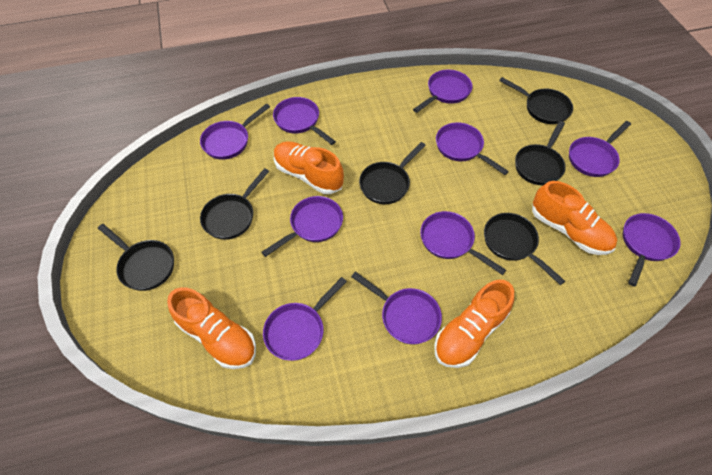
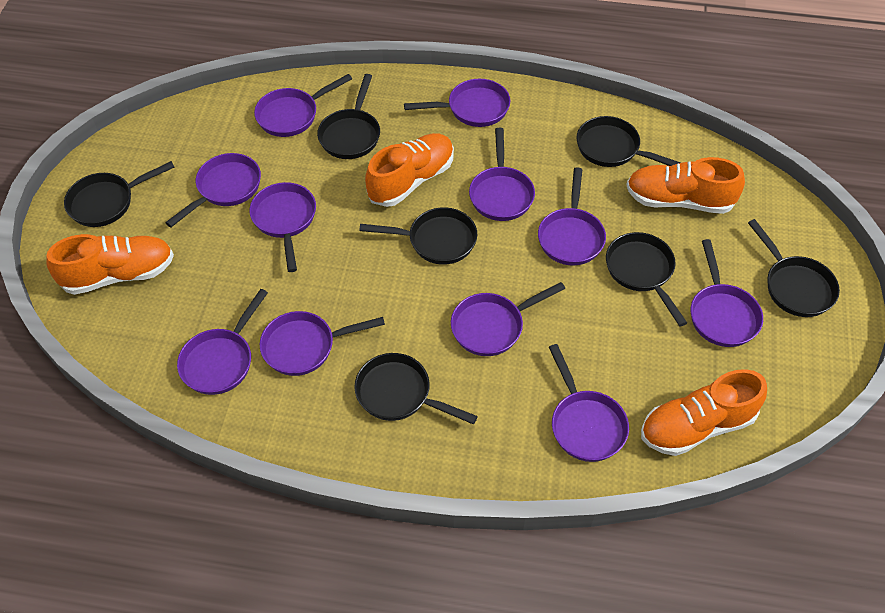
black pan: [98,224,174,291] [200,168,269,240] [359,142,426,204] [484,213,565,285] [499,77,573,124] [515,121,566,185] = 6 -> [64,161,174,227] [317,74,380,159] [354,353,478,424] [359,207,477,265] [577,116,681,167] [606,232,687,326] [748,219,840,317] = 7
purple pan: [200,104,270,160] [262,196,343,257] [263,277,347,361] [273,97,336,145] [351,271,442,344] [413,69,473,113] [420,211,506,275] [436,122,509,175] [569,121,631,177] [623,213,680,287] = 10 -> [165,153,261,227] [177,289,268,395] [249,182,316,272] [254,74,352,137] [260,311,385,376] [404,79,510,127] [451,282,565,356] [469,128,535,221] [538,167,606,265] [549,344,629,462] [690,239,763,347] = 11

